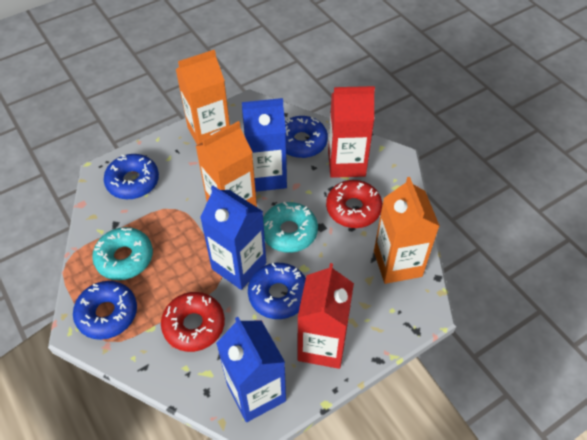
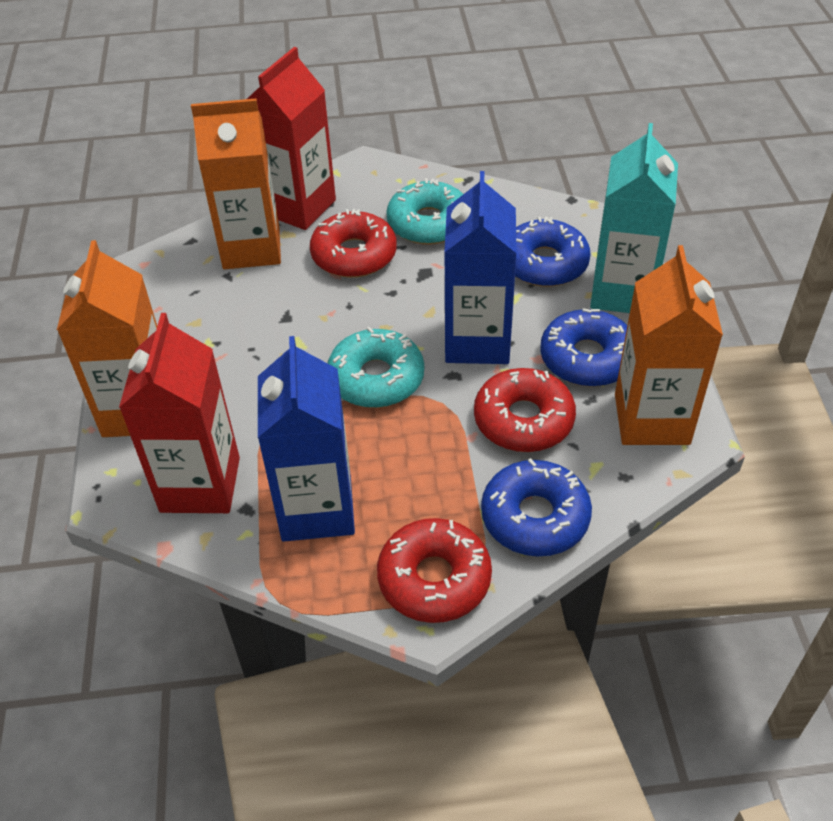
blue carton: [200,186,266,290] [216,317,286,422] [242,98,287,192] = 3 -> [258,336,355,542] [444,171,517,364] = 2
blue donut: [73,281,137,340] [104,154,159,199] [248,263,306,319] [285,116,328,158] = 4 -> [481,458,592,557] [515,217,591,287] [540,308,627,387] = 3
red donut: [161,292,225,352] [326,180,382,228] = 2 -> [310,209,397,278] [377,518,492,623] [474,368,576,452] = 3
turquoise carton: none = 0 -> [590,123,678,313] = 1

